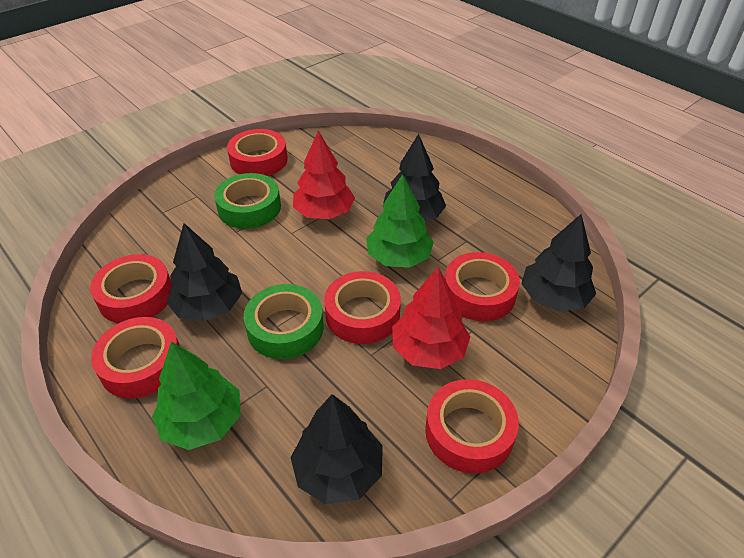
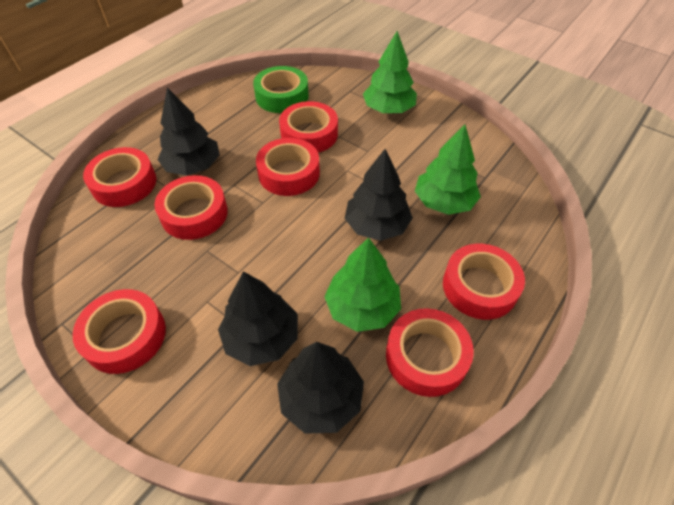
green tape: [214,173,281,229] [243,284,324,359] = 2 -> [253,66,309,113] = 1
green tree: [152,342,241,450] [366,174,434,268] = 2 -> [324,237,401,332] [363,31,417,113] [415,124,481,215] = 3
red tape: [90,254,172,323] [91,317,180,399] [227,129,288,176] [324,271,401,344] [425,379,519,474] [445,252,520,321] = 6 -> [73,289,166,374] [83,147,156,207] [154,175,228,240] [256,138,320,196] [279,101,338,153] [386,308,474,397] [443,244,525,320] = 7
red tree: [293,131,355,219] [392,267,471,369] = 2 -> none = 0

